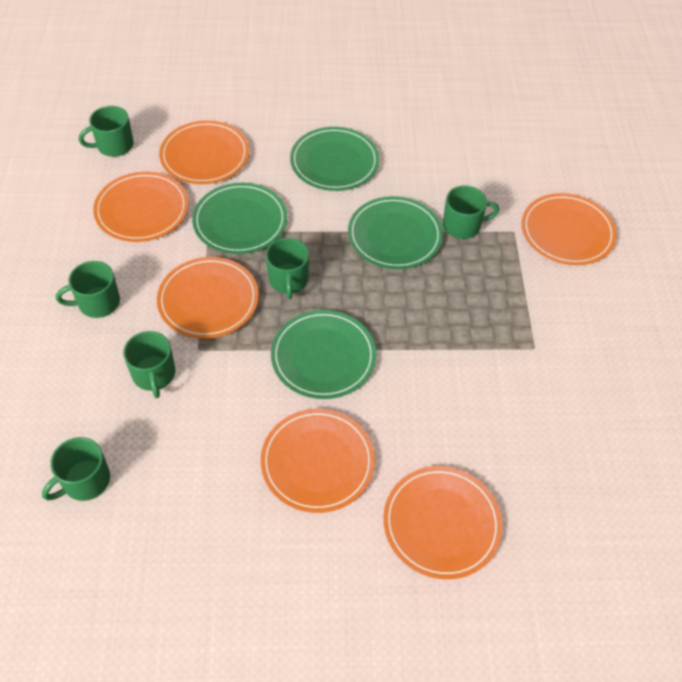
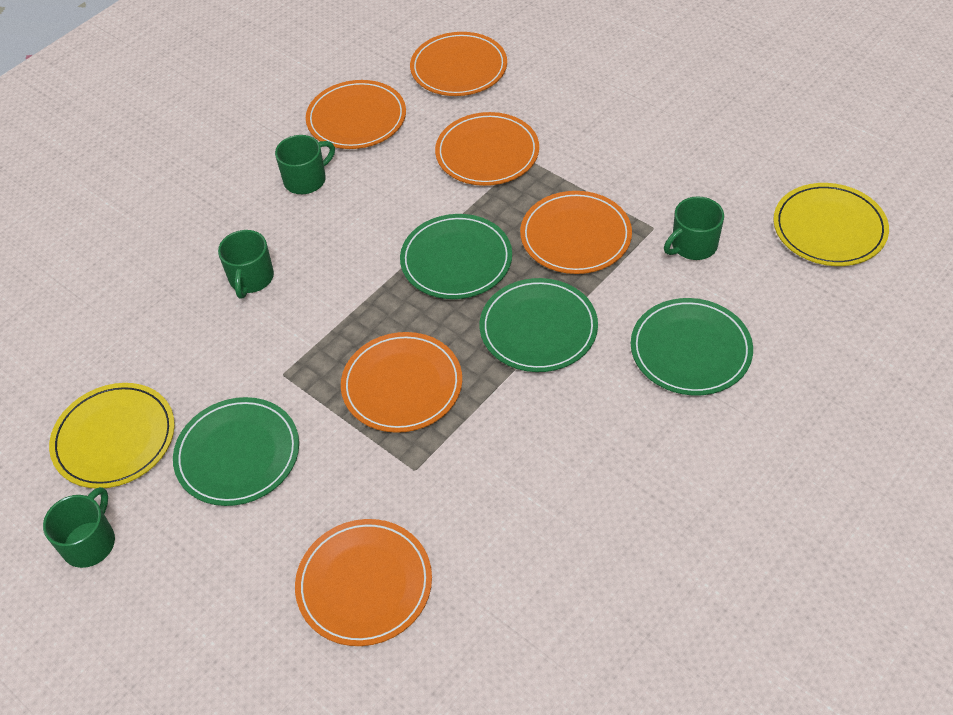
green mug: [42,437,110,501] [56,261,120,318] [79,106,134,157] [123,331,175,398] [266,238,309,299] [443,186,499,239] = 6 -> [43,487,115,568] [218,230,274,298] [275,135,335,194] [664,196,724,260] = 4
yellow plate: none = 0 -> [49,383,175,488] [773,183,889,266] = 2

